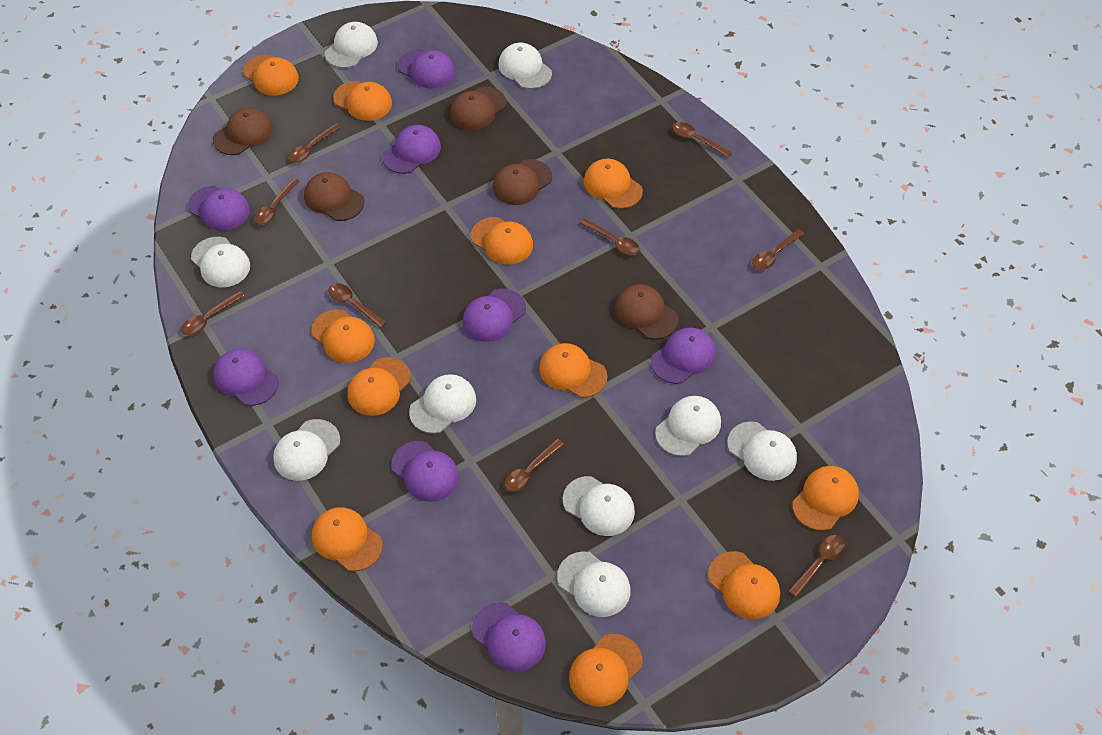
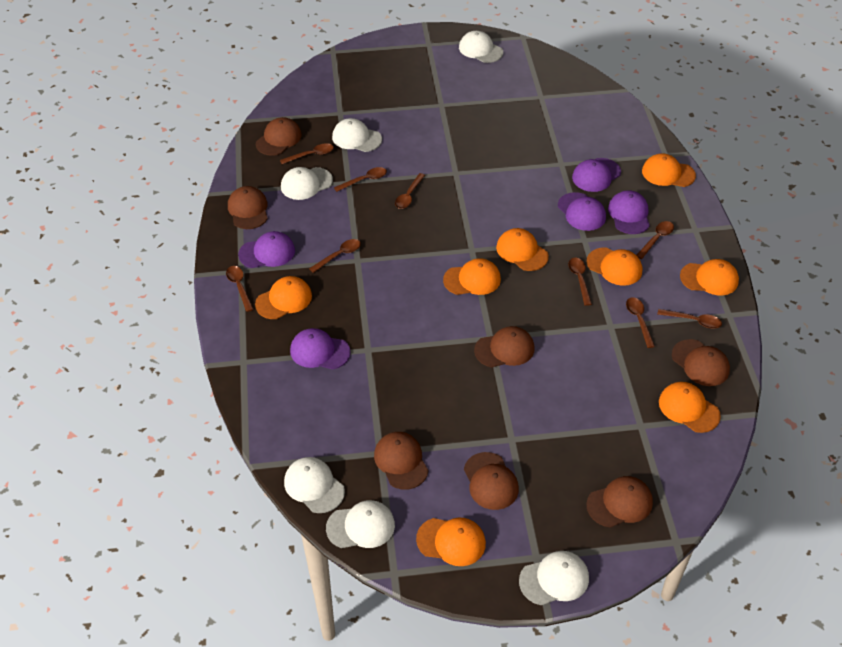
brown cap: [213,107,273,155] [304,172,364,221] [450,87,507,130] [493,159,552,205] [614,284,678,340] = 5 -> [228,186,268,229] [256,117,302,156] [374,432,429,490] [464,452,519,510] [474,326,535,368] [586,476,653,528] [672,339,730,386] = 7
orange cap: [243,55,299,96] [311,309,375,363] [312,507,383,571] [333,81,392,121] [348,357,411,416] [471,217,533,264] [539,343,608,398] [569,634,643,707] [584,159,643,209] [708,551,780,620] [792,466,859,531] = 11 -> [255,276,312,319] [416,518,486,566] [443,258,501,295] [496,228,549,271] [587,247,642,286] [642,153,696,187] [659,382,721,433] [680,259,739,295] = 8
purple cap: [188,186,250,231] [213,349,279,406] [382,125,441,174] [391,441,459,502] [398,49,455,88] [463,289,526,342] [472,602,546,672] [651,328,716,384] = 8 -> [238,231,295,268] [290,328,351,370] [558,192,606,231] [572,158,621,192] [608,190,650,234] = 5
white cap: [191,237,250,287] [273,419,340,481] [325,22,378,68] [409,374,476,434] [498,43,552,89] [557,551,630,617] [563,476,635,536] [655,396,721,456] [727,421,797,481] = 9 -> [281,167,333,200] [284,457,345,513] [326,500,395,548] [332,118,382,152] [459,31,503,63] [519,551,589,605] = 6

